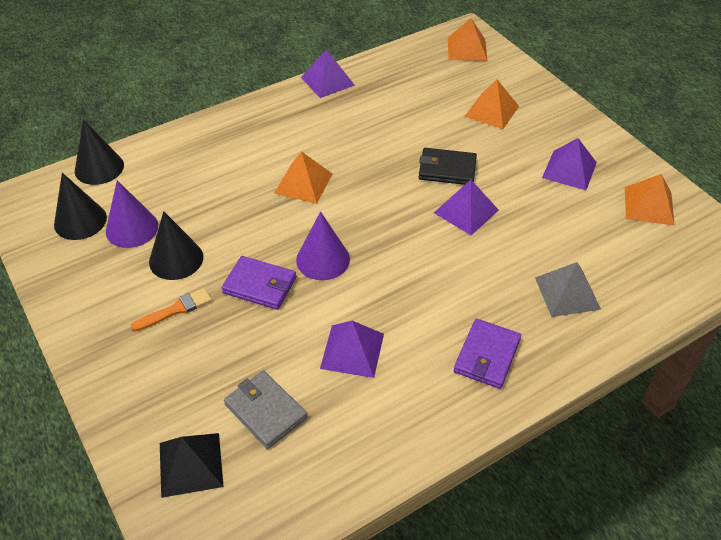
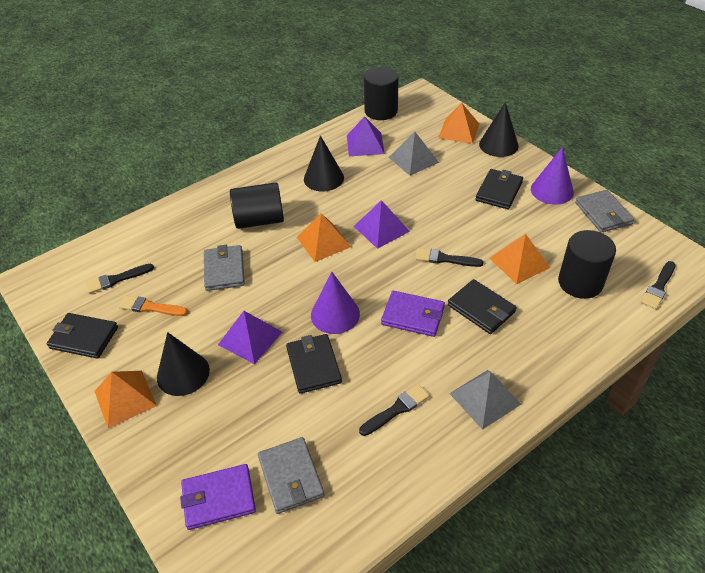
black brush: none = 0 -> [85,263,154,294] [359,384,429,436] [415,248,483,267] [641,261,676,309] = 4
black cylinder: none = 0 -> [230,182,284,229] [364,67,399,120] [558,230,616,299] = 3
black pyramid: [160,433,224,498] = 1 -> none = 0
black wallet: [419,148,477,185] = 1 -> [46,313,118,359] [286,334,342,394] [448,279,517,334] [475,169,523,209] = 4
grey pyramid: [535,262,601,317] = 1 -> [389,132,439,176] [449,370,521,430] = 2
grey wallet: [224,370,307,449] = 1 -> [204,245,245,291] [258,437,324,514] [575,190,634,233] = 3
purple pyramid: [301,49,355,98] [320,321,384,378] [434,180,499,235] [542,138,597,190] = 4 -> [218,311,282,364] [347,116,385,156] [354,200,410,249] = 3

